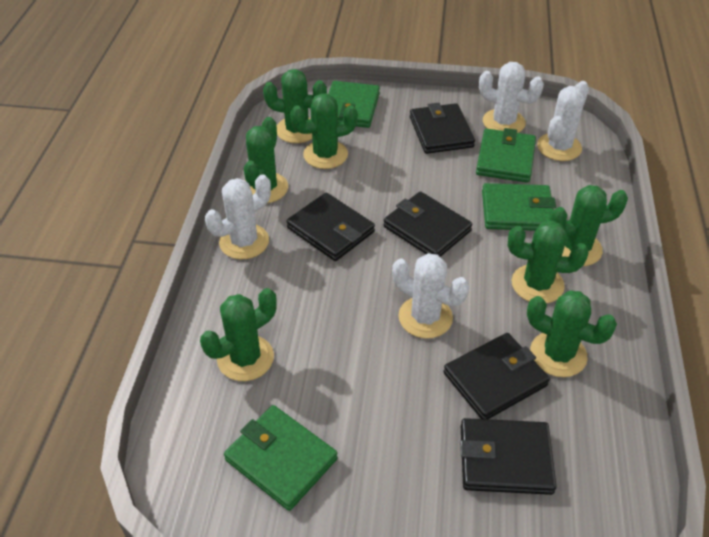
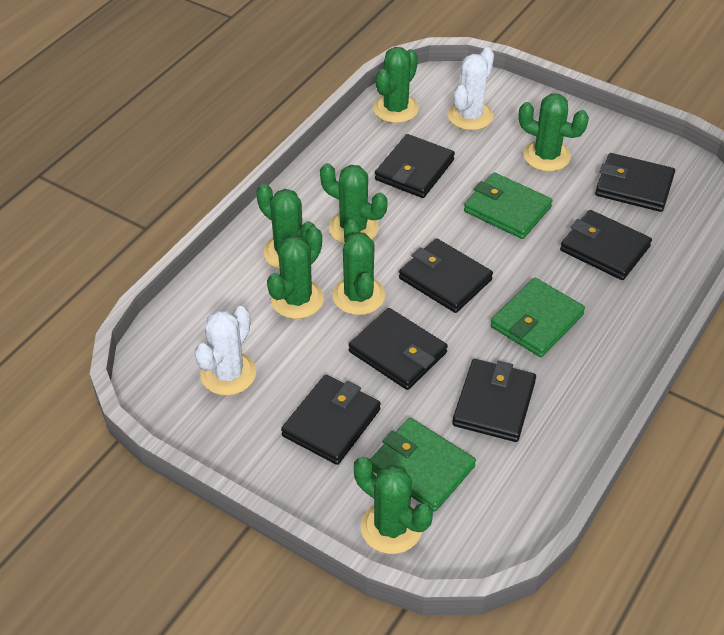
black wallet: [286,193,375,261] [384,191,473,257] [410,103,475,154] [444,333,550,419] [460,418,557,495] = 5 -> [281,375,381,465] [349,308,448,390] [375,134,455,198] [399,238,493,313] [452,359,536,442] [560,210,652,280] [595,153,675,212] = 7
green wallet: [224,405,338,511] [328,81,380,128] [476,128,536,183] [482,183,556,231] = 4 -> [370,418,476,512] [464,172,553,239] [491,278,585,357] = 3
white cactus: [205,174,271,259] [392,253,469,338] [479,62,544,133] [537,81,589,161] = 4 -> [194,306,256,396] [448,47,494,130] = 2

